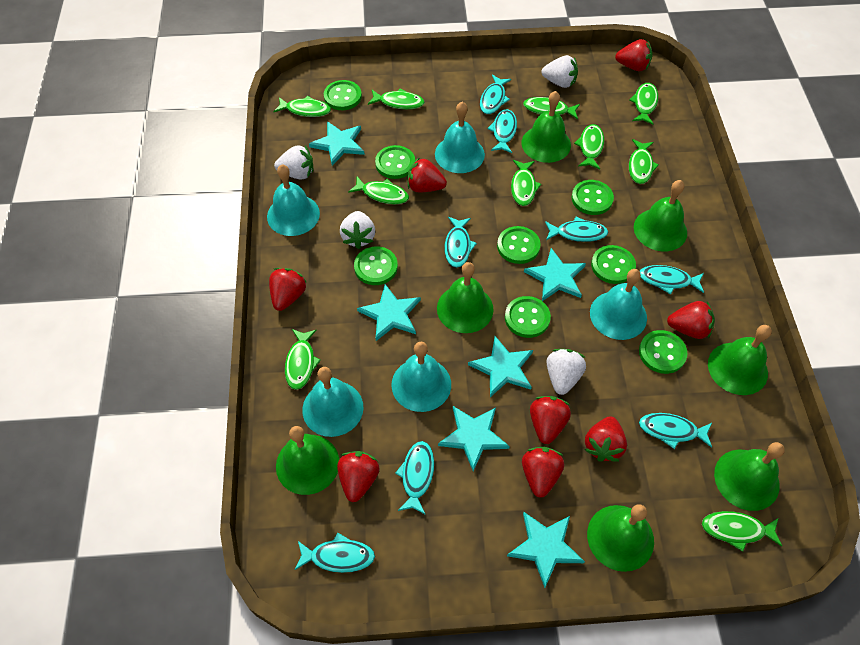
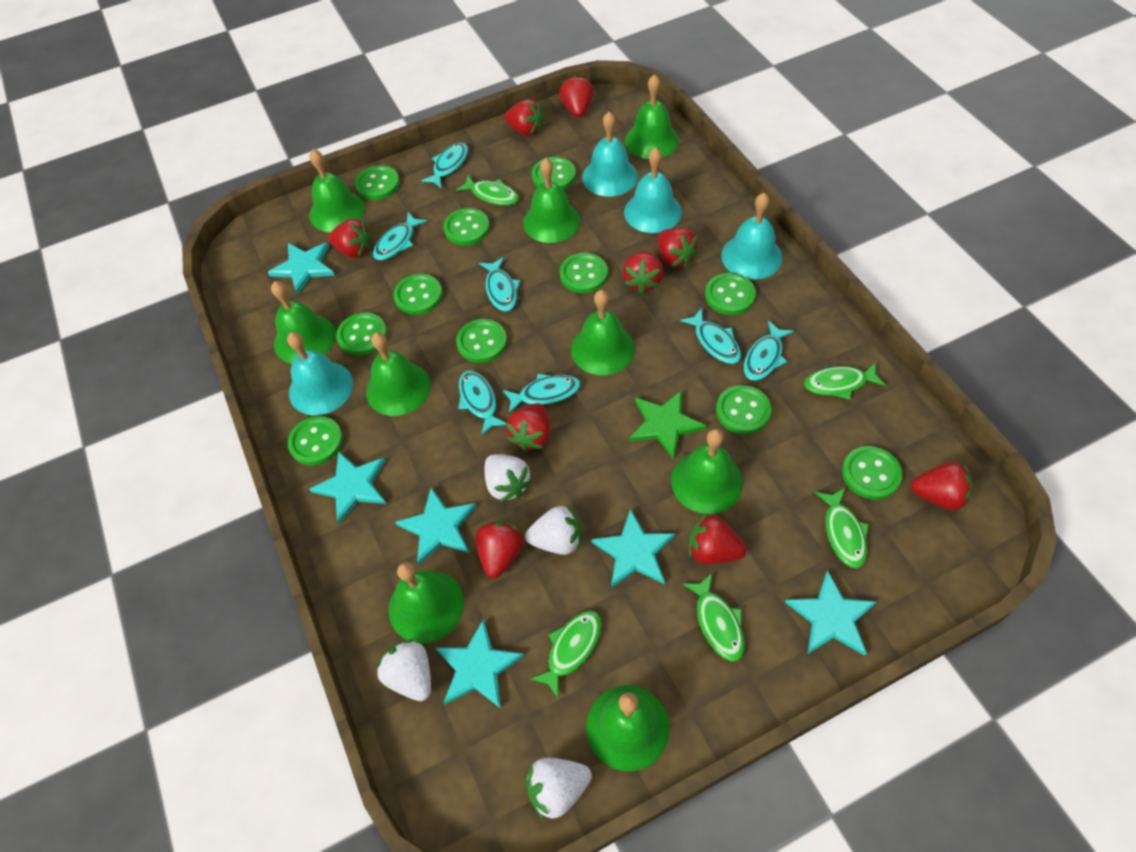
green bell: [276,426,339,495] [437,262,494,333] [521,91,571,163] [587,504,654,572] [634,180,687,251] [708,325,772,395] [714,442,785,511] = 7 -> [271,281,336,364] [309,149,365,232] [366,332,431,416] [389,562,464,643] [523,158,581,243] [571,290,635,375] [586,685,669,772] [625,74,679,159] [671,429,743,514] = 9
green button: [324,80,362,110] [354,246,398,285] [375,145,415,179] [497,226,541,264] [505,296,551,338] [571,180,614,215] [591,245,636,284] [639,330,688,374] = 8 -> [288,416,343,466] [336,312,387,356] [355,165,400,200] [393,274,442,315] [443,208,490,246] [456,319,507,363] [532,157,576,190] [560,253,608,293] [705,273,756,315] [716,385,771,434] [842,446,902,500] = 11
green fish: [274,96,331,117] [285,329,321,390] [348,177,409,204] [368,88,425,109] [511,160,542,206] [523,97,580,119] [574,124,604,169] [629,83,658,125] [629,139,659,184] [702,511,782,551] = 10 -> [456,175,519,205] [530,611,601,698] [682,573,744,661] [804,362,886,400] [815,488,869,568] = 5
green star: none = 0 -> [629,390,706,459] = 1
red strawberry: [269,268,307,311] [337,451,380,502] [407,157,447,192] [522,447,564,498] [530,396,571,444] [585,417,627,462] [615,39,653,71] [667,301,715,339] = 8 -> [328,219,372,258] [475,520,524,579] [504,99,544,136] [506,403,550,451] [559,75,594,117] [623,251,663,294] [658,228,699,267] [689,513,746,564] [910,462,973,510] = 9
turquoise bell: [267,165,320,236] [302,367,364,437] [391,342,451,412] [435,102,485,173] [590,269,647,340] = 5 -> [287,332,353,415] [582,112,638,197] [624,147,682,233] [721,193,782,280] = 4
turquoise fish: [295,532,375,573] [395,441,434,515] [444,217,477,268] [480,75,511,114] [487,109,517,153] [545,217,608,242] [639,265,704,295] [639,413,712,449] = 8 -> [373,213,427,261] [421,143,468,188] [458,370,506,436] [479,257,520,312] [503,374,581,414] [680,308,741,364] [743,321,794,381] = 7

